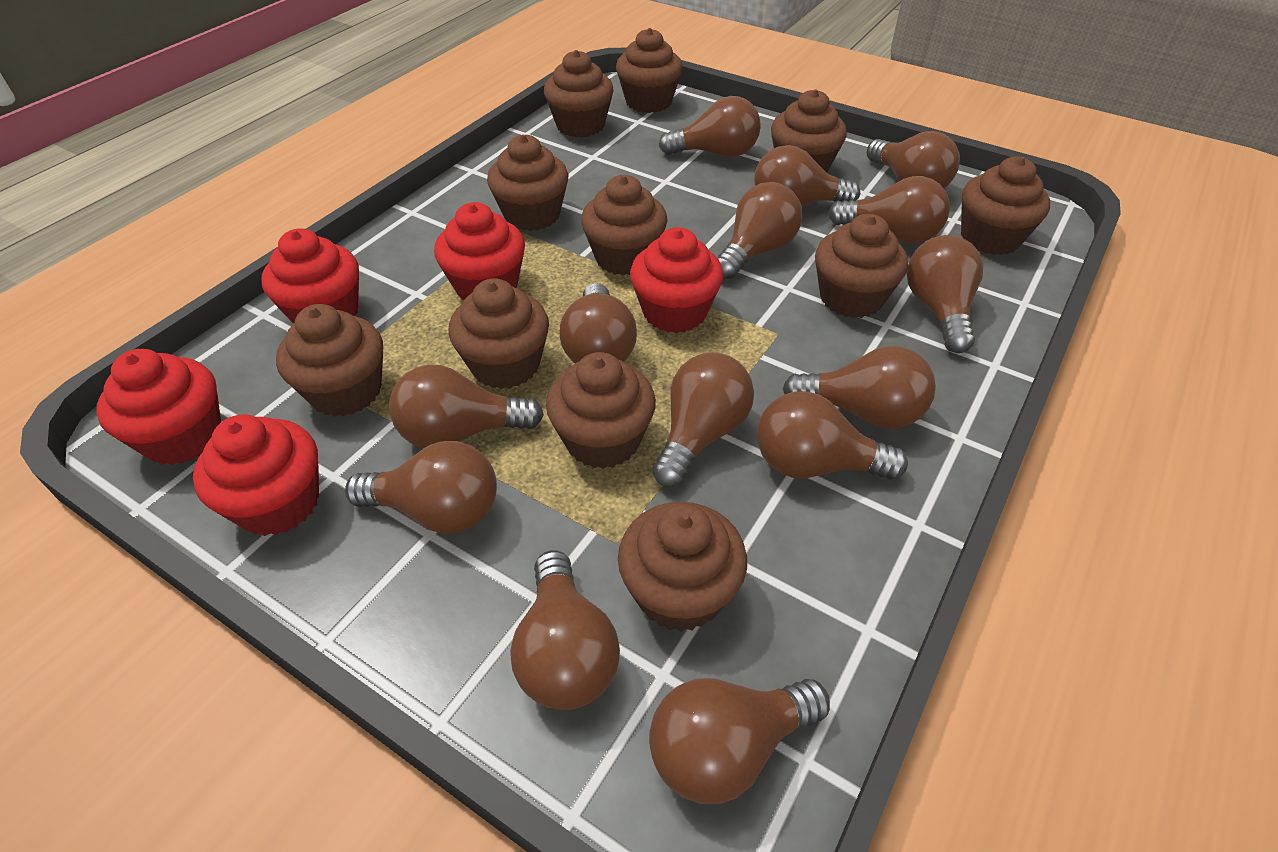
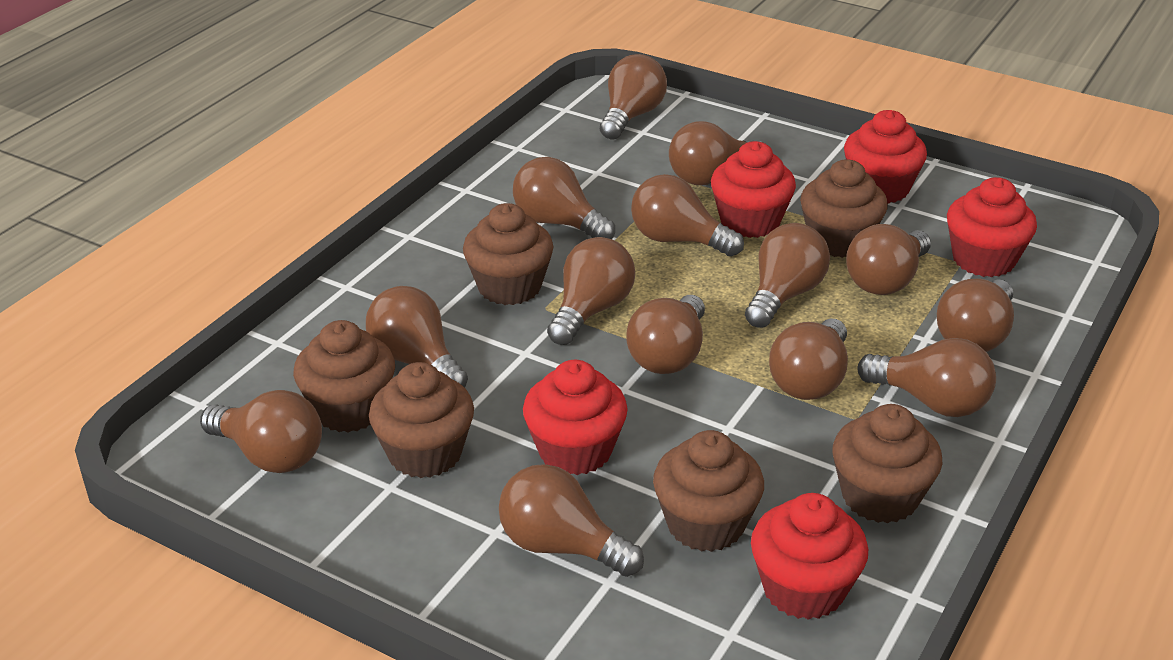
brown cupcake: [276,304,383,417] [449,278,549,389] [487,135,569,231] [544,50,613,138] [546,352,656,469] [581,175,667,276] [616,28,683,113] [618,502,747,632] [771,89,847,172] [815,214,908,318] [961,156,1050,255] = 11 -> [293,320,395,432] [369,362,474,478] [463,203,553,305] [653,430,764,552] [800,159,888,258] [833,404,943,523] = 6

